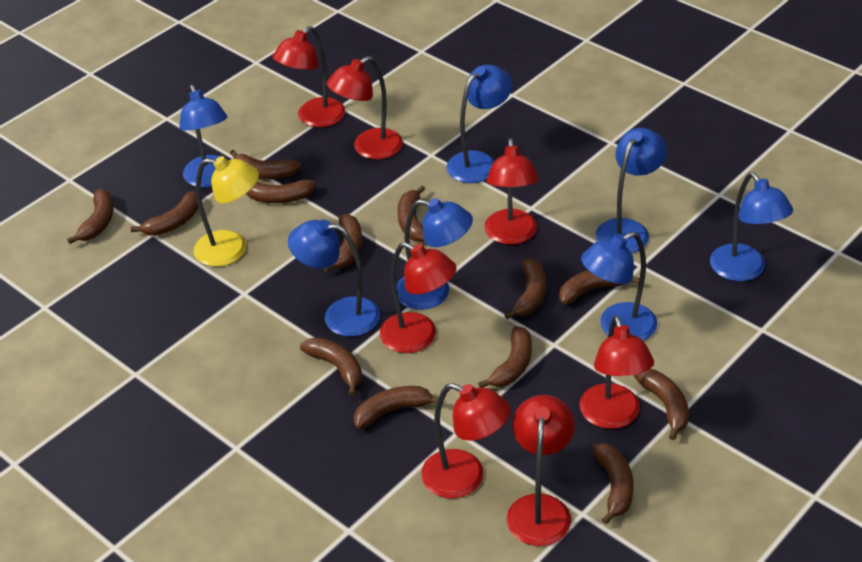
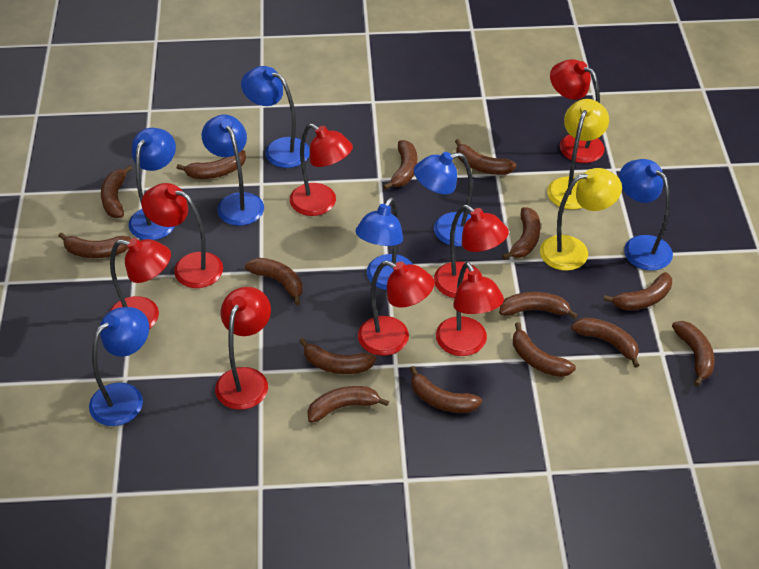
brown banana: [67,189,114,244] [131,191,198,236] [230,150,301,179] [246,180,316,203] [300,337,362,396] [323,214,362,272] [354,386,438,429] [397,185,425,242] [478,326,532,388] [505,258,546,319] [559,270,640,304] [592,443,634,524] [634,369,689,440] = 13 -> [58,232,132,258] [101,165,133,218] [177,150,246,179] [245,258,303,305] [299,338,376,374] [307,386,389,423] [383,140,417,190] [409,366,482,413] [455,139,517,175] [499,292,578,319] [502,207,541,260] [513,322,576,377] [571,317,640,368] [603,272,672,310] [672,321,715,386] = 15
red lamp: [273,26,345,127] [327,56,403,159] [380,242,457,353] [421,383,511,499] [484,138,539,245] [507,395,575,546] [580,316,654,429] = 7 -> [109,238,171,329] [141,183,223,288] [215,287,271,410] [290,123,353,216] [358,261,435,356] [434,205,509,298] [436,262,504,356] [550,59,605,163] = 8
yellow lamp: [194,156,259,267] = 1 -> [540,168,622,271] [547,99,609,209] = 2

